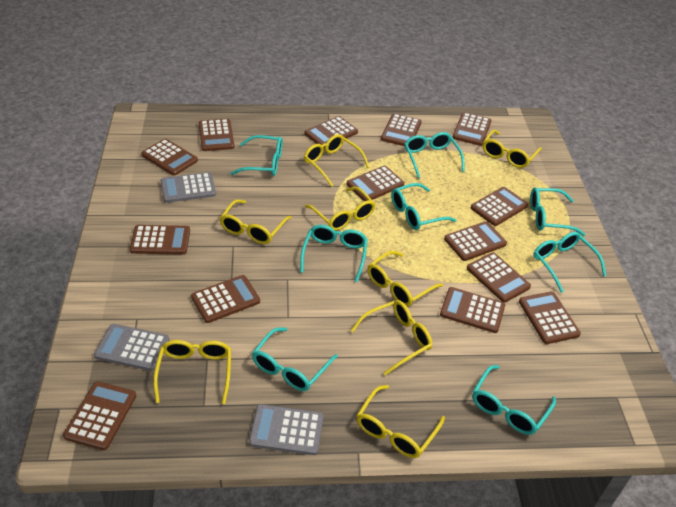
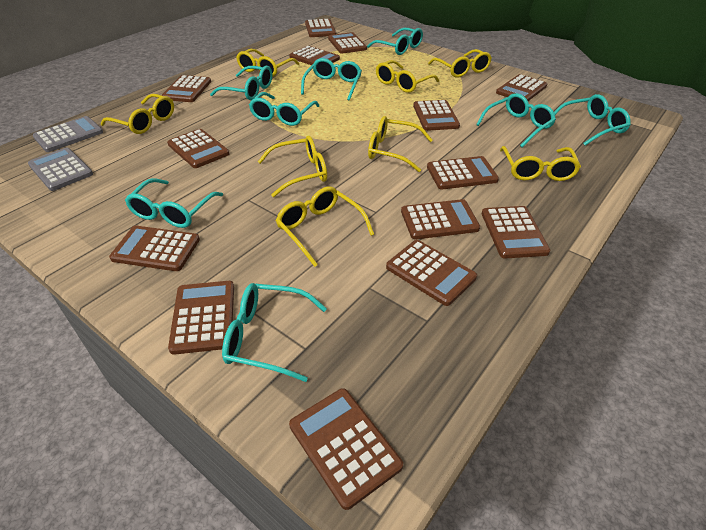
grey calculator: [94,324,169,371] [161,172,216,203] [249,404,323,455] = 3 -> [28,147,93,191] [33,116,103,152] = 2

